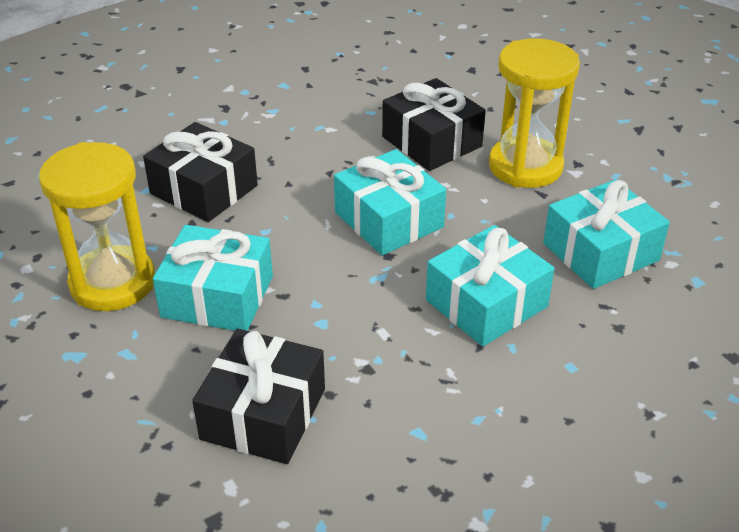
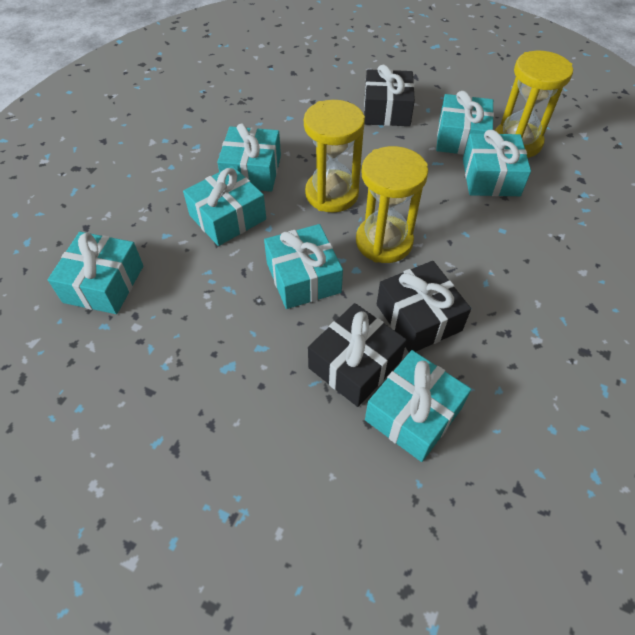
turquoise gift: [153,225,273,331] [334,149,446,255] [426,225,554,347] [543,179,670,289] = 4 -> [48,232,143,314] [183,166,266,246] [217,123,281,192] [264,224,343,309] [365,350,471,462] [436,91,494,155] [463,130,531,196] = 7
yellow hourglass: [39,142,155,311] [489,39,580,188] = 2 -> [304,100,365,212] [356,146,428,263] [494,51,573,158] = 3

